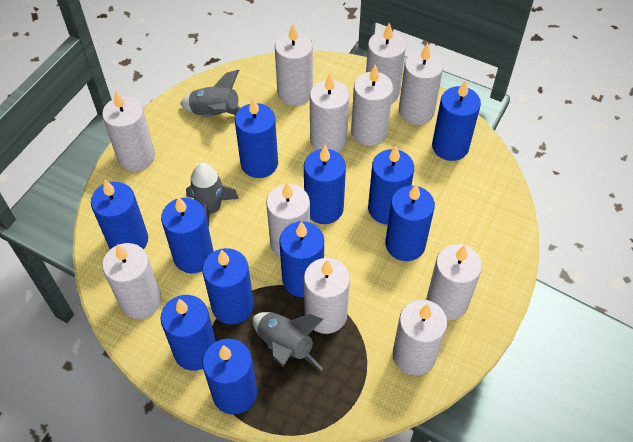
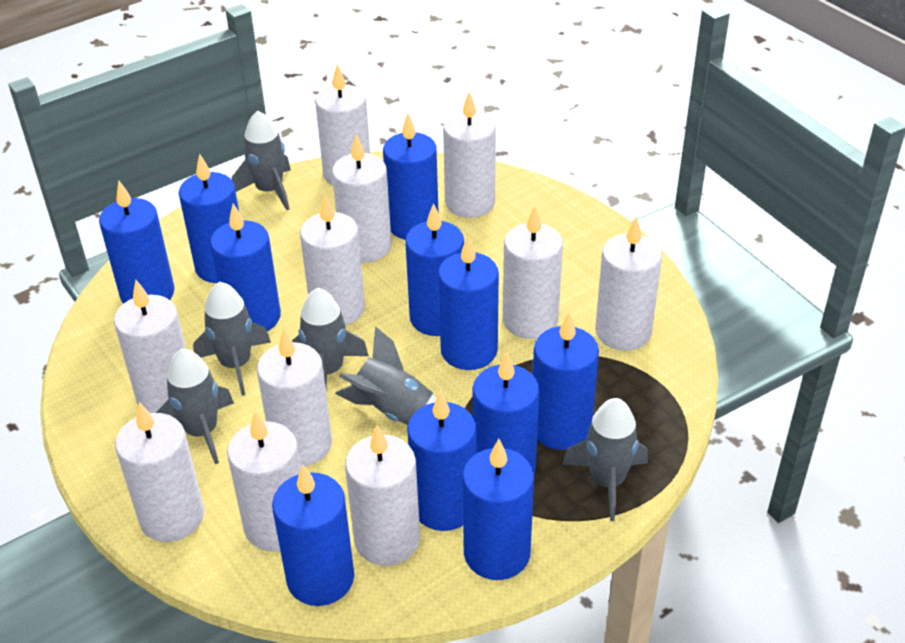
grey rocket: [180,70,241,117] [186,163,239,227] [253,312,323,370] = 3 -> [156,349,234,464] [193,282,271,396] [232,111,291,210] [292,288,369,387] [335,326,437,425] [562,398,648,521] = 6

